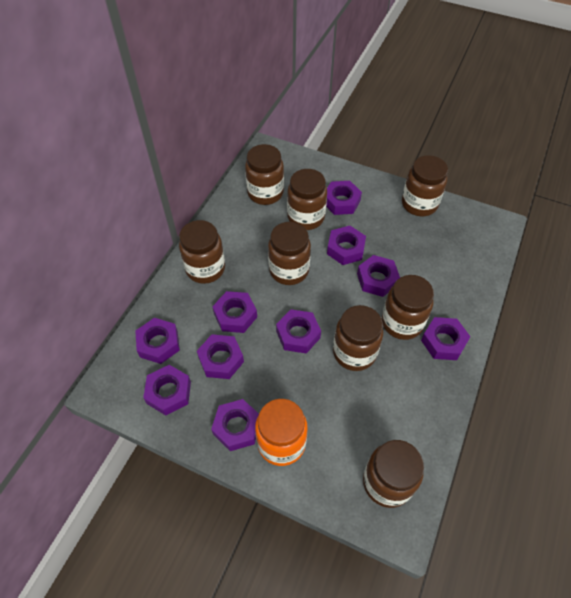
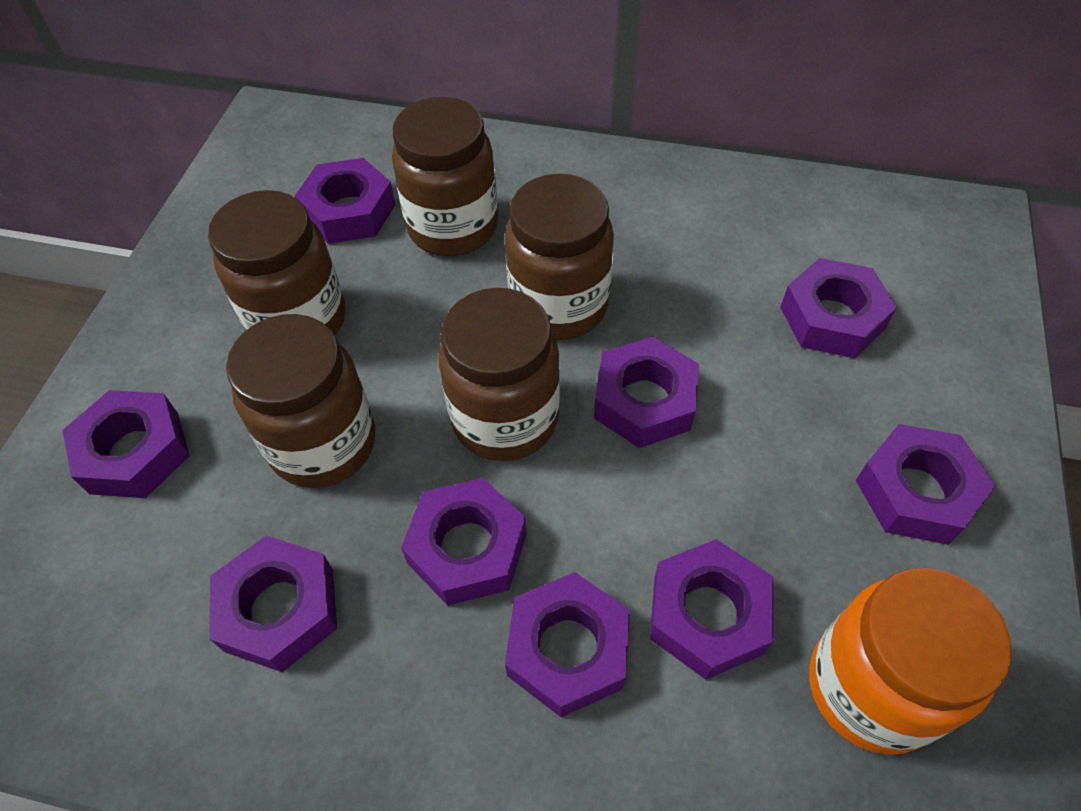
brown jar: [179,220,225,284] [245,144,284,205] [268,222,311,285] [287,169,327,230] [333,305,383,371] [363,440,424,508] [382,275,434,340] [402,155,448,216] = 8 -> [208,190,346,336] [226,314,375,488] [392,97,498,256] [439,288,560,461] [505,174,614,340] = 5
purple nut: [135,318,180,364] [143,365,191,415] [197,334,244,379] [211,399,259,451] [212,291,257,333] [276,309,321,354] [326,181,362,215] [327,226,366,265] [357,255,400,297] [421,317,470,360] = 10 -> [63,390,190,498] [209,536,337,672] [295,158,396,244] [401,478,527,606] [505,572,630,717] [594,336,699,448] [650,539,774,680] [780,258,897,358] [856,424,995,545] = 9

